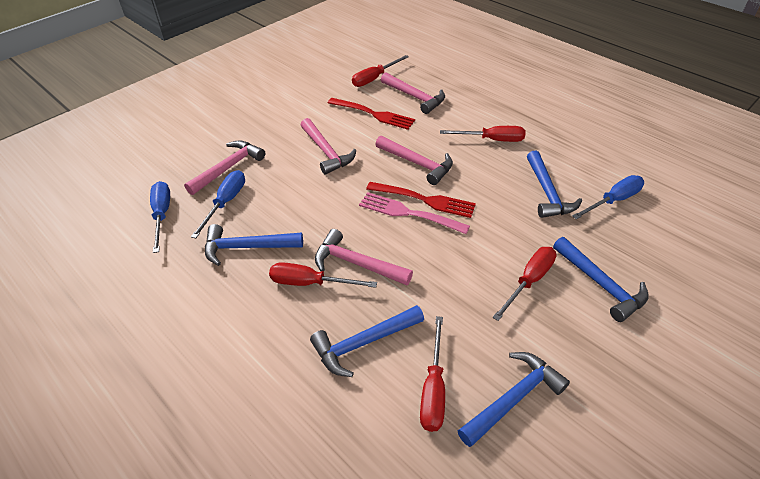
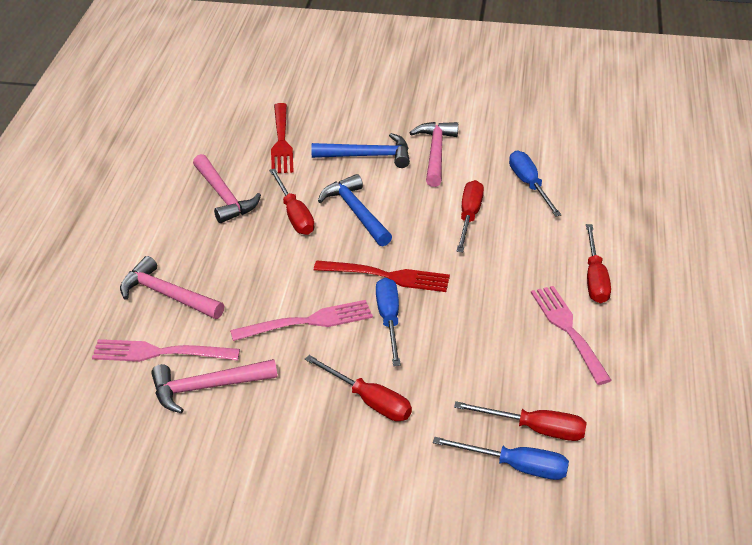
blue hammer: [205,224,303,266] [310,305,424,377] [458,352,570,447] [527,151,582,218] [553,237,649,322] = 5 -> [311,133,410,168] [318,174,392,246] = 2
pink fork: [359,192,470,234] = 1 -> [92,339,240,362] [230,300,373,341] [531,286,612,385] = 3
pink hammer: [184,140,265,195] [301,118,356,175] [315,229,413,285] [375,136,453,185] [381,72,445,114] = 5 -> [120,256,224,319] [151,359,277,413] [193,154,261,223] [409,122,458,187] = 4

